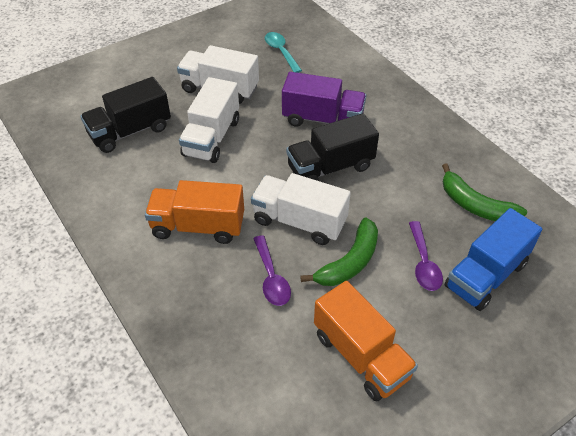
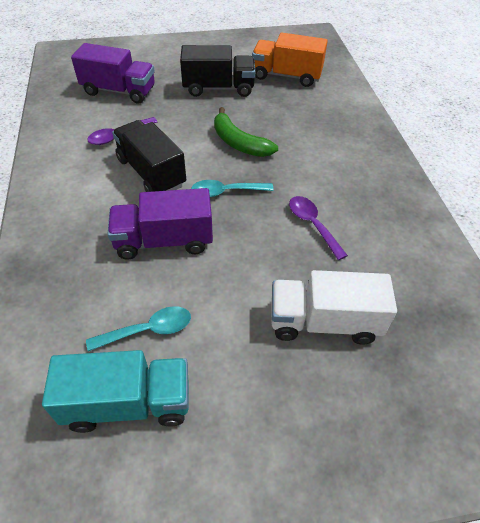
blue truck: [445,208,542,311] = 1 -> none = 0
green banana: [300,218,378,286] [442,163,527,221] = 2 -> [214,107,278,157] = 1
orange truck: [145,180,244,244] [314,281,418,401] = 2 -> [252,33,328,87] = 1
purple truck: [282,72,366,127] = 1 -> [71,43,155,104] [108,188,213,260] = 2
turquoise spoon: [265,32,302,73] = 1 -> [86,306,191,351] [191,180,274,197] = 2
turquoise truck: none = 0 -> [42,350,189,433] = 1
white truck: [177,45,259,104] [179,77,239,163] [251,173,351,245] = 3 -> [271,270,397,345] = 1

